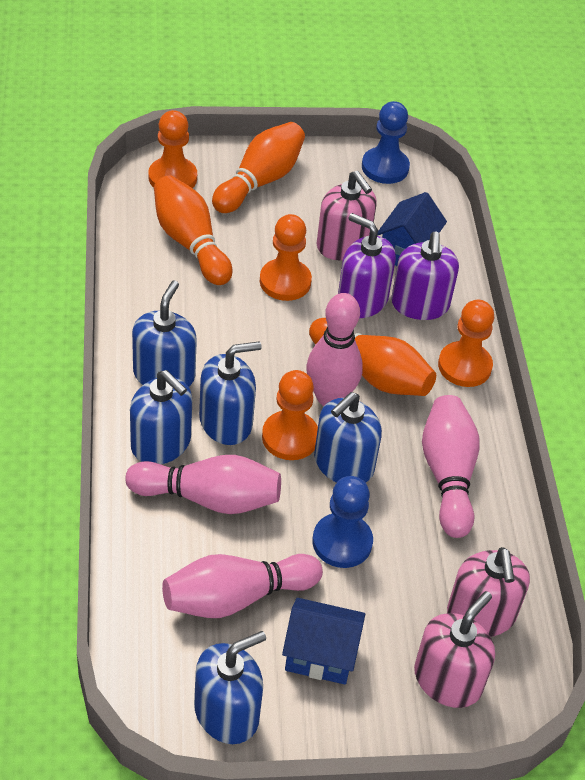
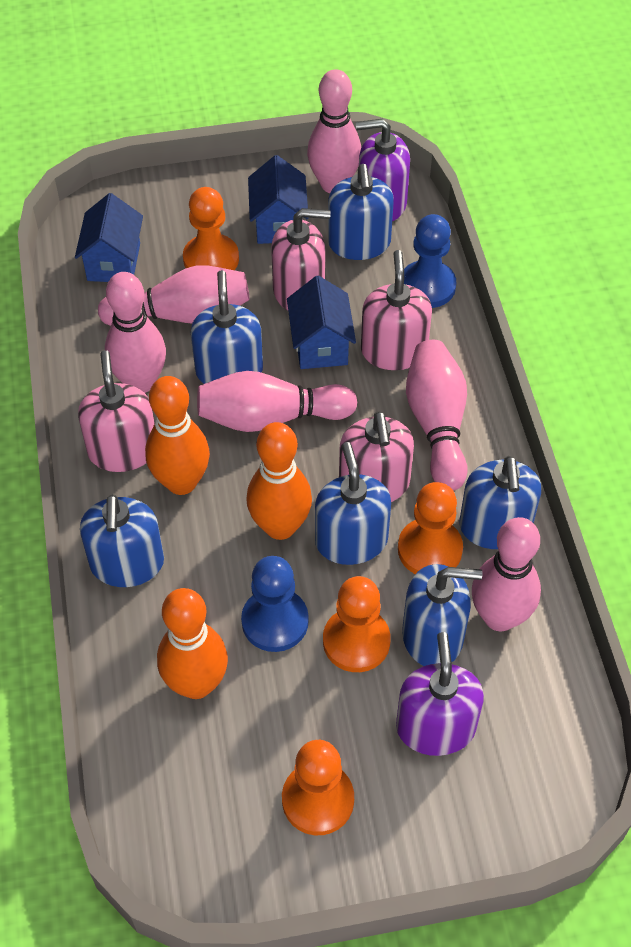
blue house: [282,598,365,685] [377,192,447,266] = 2 -> [75,193,143,282] [248,155,308,244] [287,276,356,369] = 3
blue soap dispenser: [130,370,192,464] [132,281,197,386] [194,631,266,744] [199,341,262,445] [314,392,382,483] = 5 -> [80,494,164,587] [191,270,263,384] [315,442,391,565] [328,164,394,260] [402,564,483,666] [459,456,541,549] = 6
pink bowling pin: [125,455,281,514] [162,554,323,618] [306,293,363,406] [422,395,480,538] = 4 -> [98,265,249,326] [105,272,166,393] [197,371,357,432] [307,69,361,193] [406,340,468,491] [472,517,541,631] = 6
pink soap dispenser: [316,171,377,260] [414,591,495,708] [447,547,530,637] = 3 -> [78,350,155,472] [271,208,331,310] [339,411,414,502] [361,250,432,370] = 4

